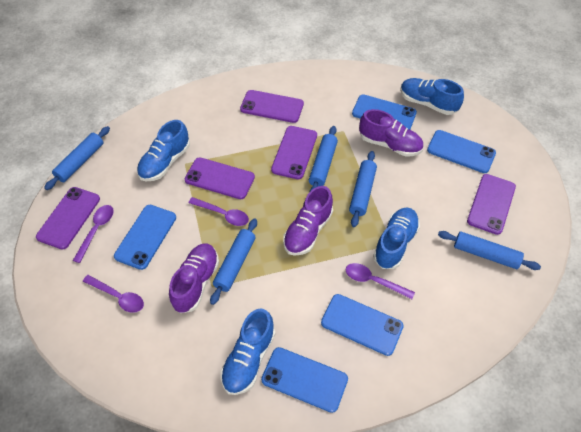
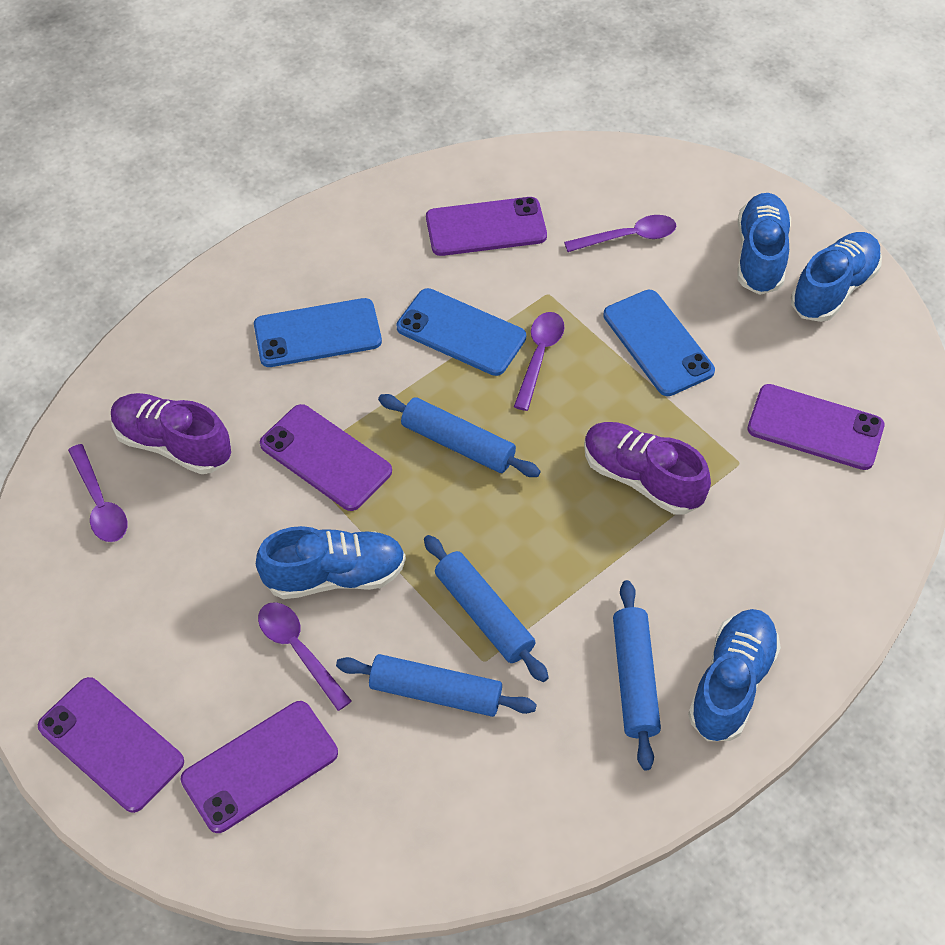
blue phone: [114,205,176,270] [261,347,348,413] [321,294,404,356] [352,94,417,130] [427,130,496,173] = 5 -> [254,298,382,367] [397,288,526,376] [603,290,715,396] = 3
blue rolling pin: [44,126,110,190] [210,218,257,305] [309,126,338,191] [349,151,377,227] [438,231,541,270] = 5 -> [336,654,537,717] [378,394,541,477] [424,535,549,682] [613,580,661,770] = 4
purple shoe: [169,243,219,313] [283,186,333,256] [359,109,423,157] = 3 -> [111,393,231,474] [584,422,711,515] = 2

